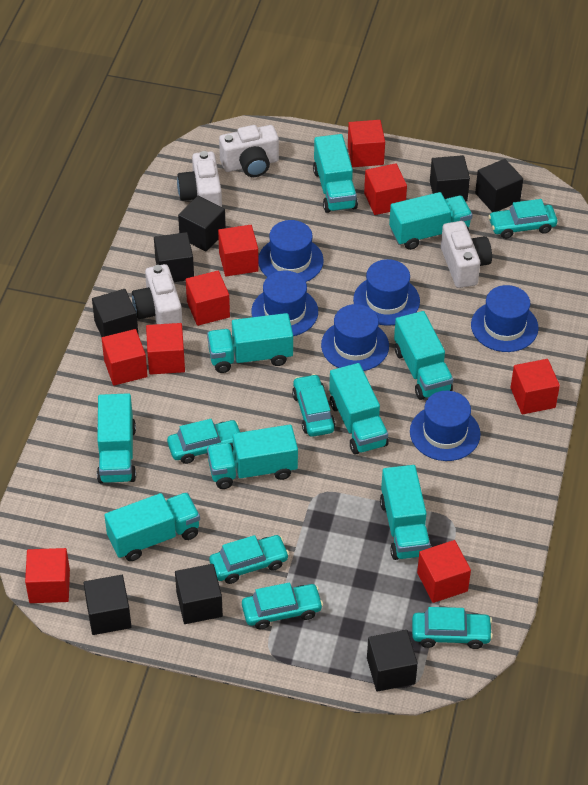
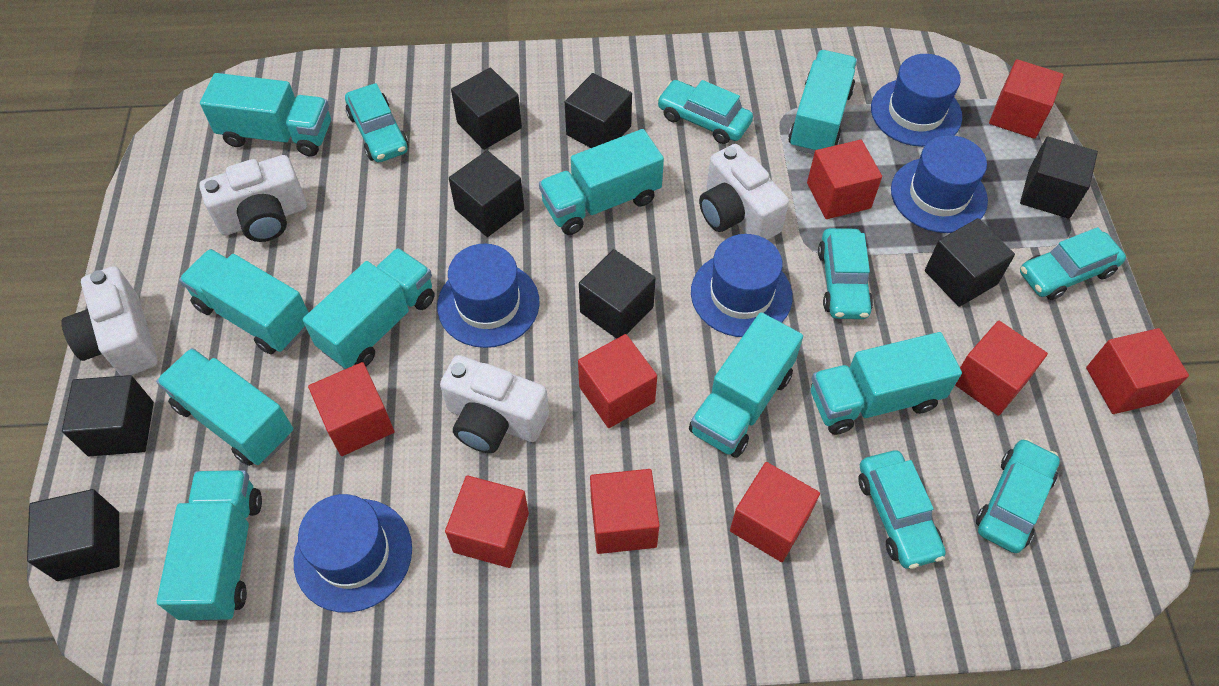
blue hat: [251,271,318,336] [258,220,324,282] [321,304,389,371] [353,259,420,326] [410,391,481,461] [471,285,539,352] = 6 -> [294,494,412,613] [437,244,540,348] [691,234,793,337] [871,54,962,147] [891,135,988,233] = 5

